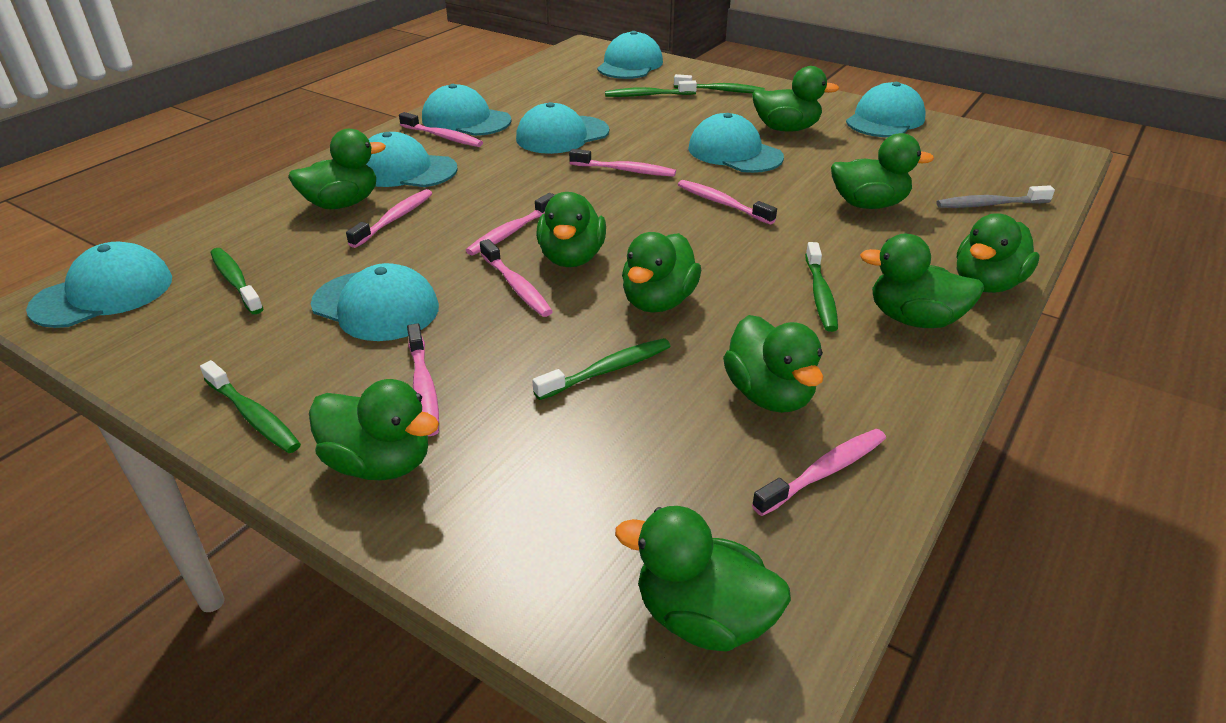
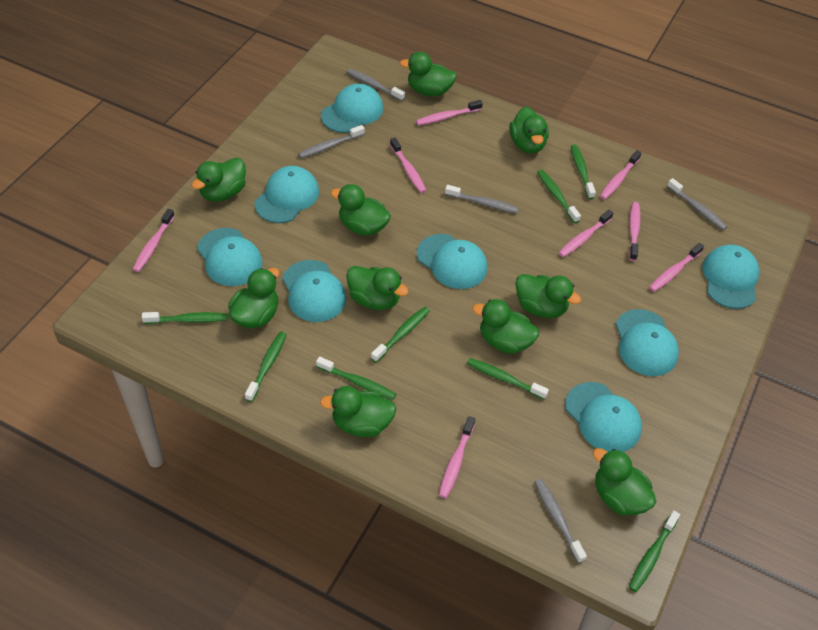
green toothbrush: [200,360,301,453] [211,248,264,314] [532,338,671,400] [605,81,697,97] [674,74,765,93] [805,242,838,332] = 6 -> [142,312,228,324] [245,332,287,402] [316,357,396,400] [371,307,430,362] [467,358,549,400] [537,170,581,223] [571,145,596,199] [629,511,680,592] = 8
grey toothbrush: [937,185,1055,208] = 1 -> [298,125,365,158] [347,69,405,101] [445,185,519,213] [534,479,587,563] [667,178,728,230] = 5

